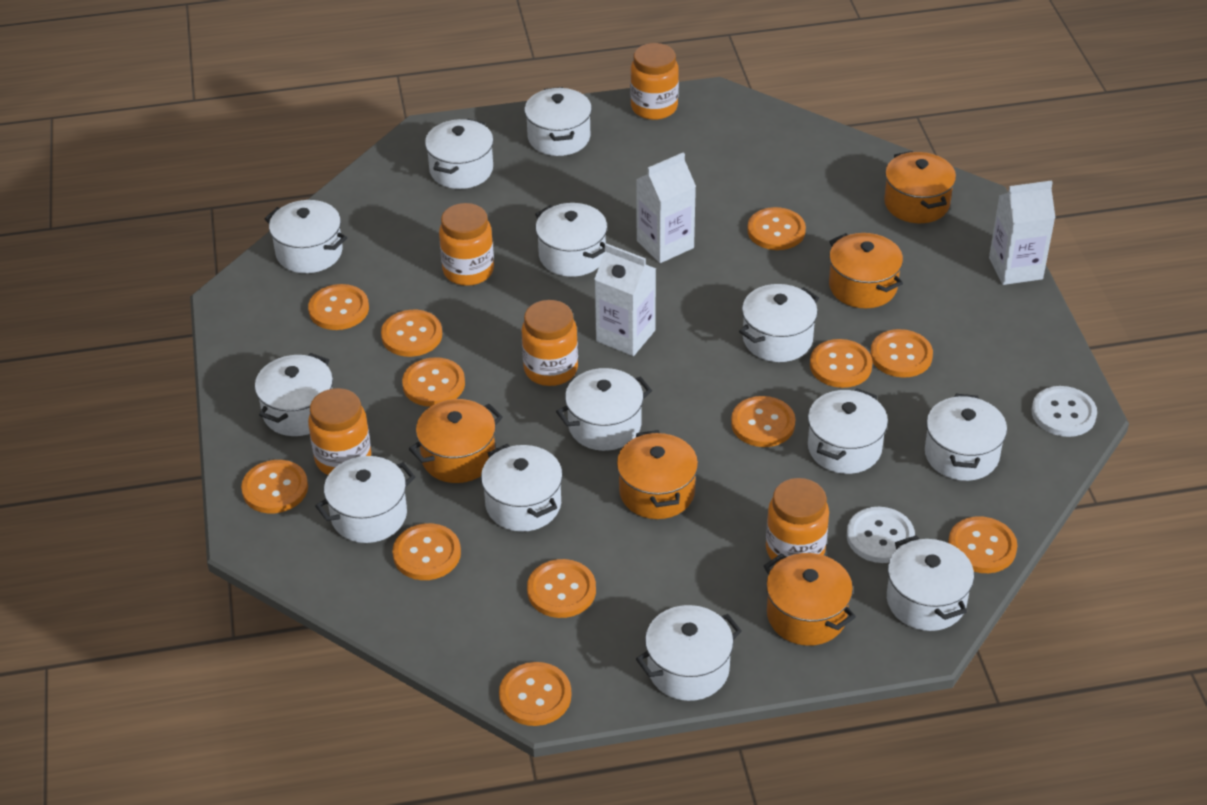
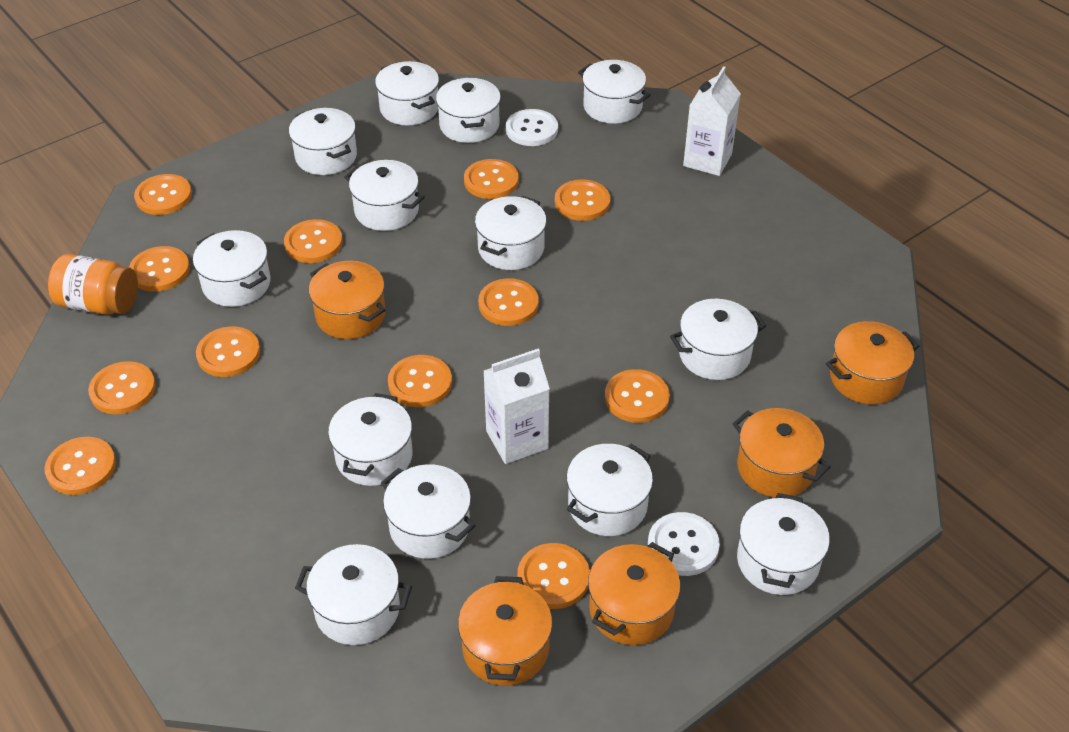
orange jar: [308,388,371,475] [439,203,494,286] [521,300,578,386] [630,43,679,120] [766,478,829,564] = 5 -> [48,254,138,315] = 1
white carton: [594,243,656,356] [636,152,696,263] [989,180,1056,285] = 3 -> [484,348,550,464] [683,66,741,176] = 2

